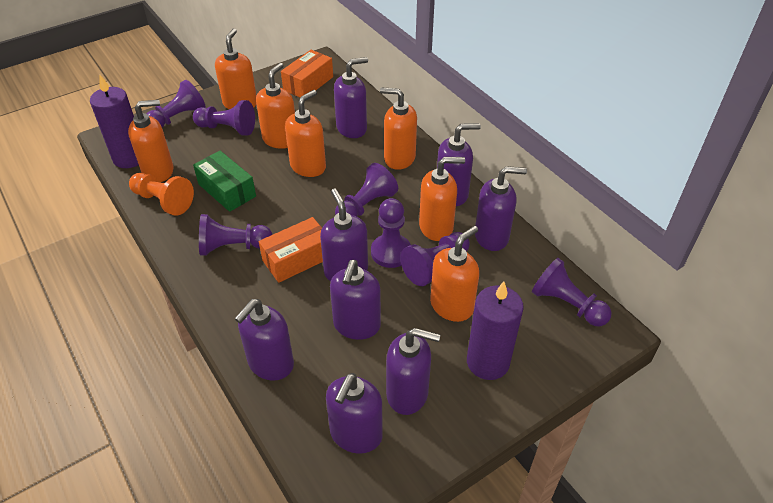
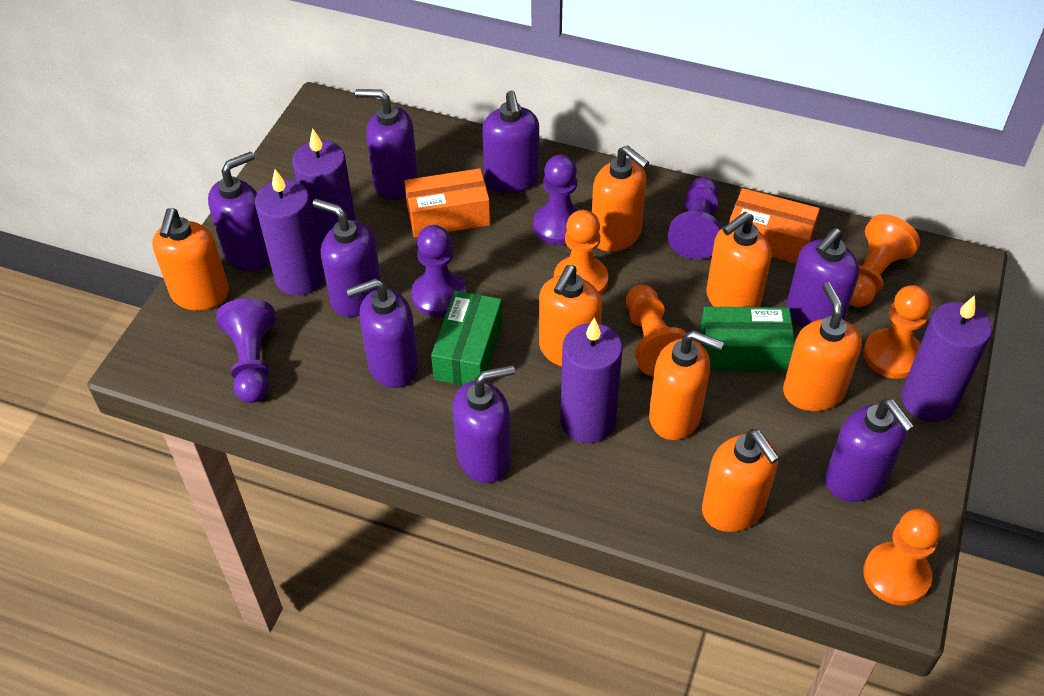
green box: [193,151,256,212] = 1 -> [431,291,503,385] [700,307,795,371] = 2
orange pawn: [129,173,194,215] = 1 -> [554,210,608,295] [626,285,687,376] [850,214,920,307] [863,508,941,606] [864,285,931,379] = 5
purple candle: [90,75,139,168] [467,281,524,380] = 2 -> [255,169,325,296] [292,129,356,250] [560,318,623,443] [901,295,992,422] = 4
purple pawn: [147,80,206,128] [193,100,255,136] [199,214,272,256] [335,163,398,216] [371,198,411,268] [400,232,470,286] [532,258,612,326] = 7 -> [216,298,275,403] [411,225,466,317] [533,155,581,245] [668,177,722,259] = 4

